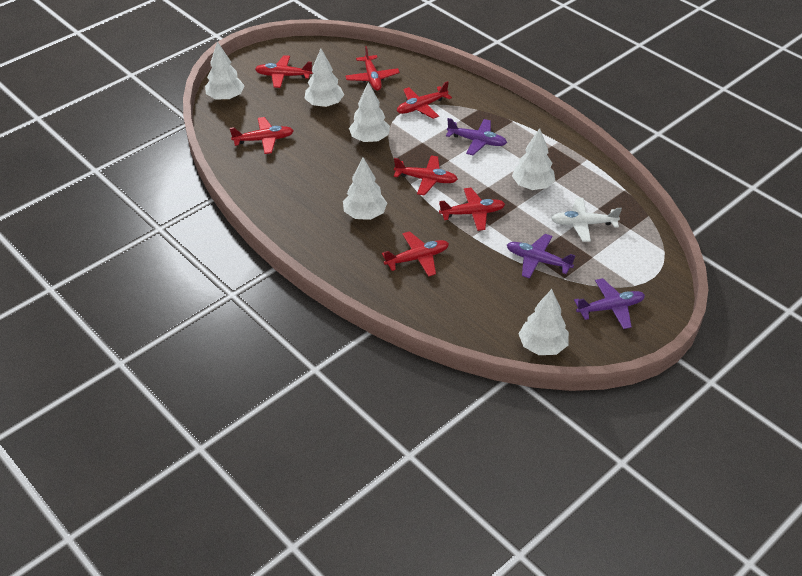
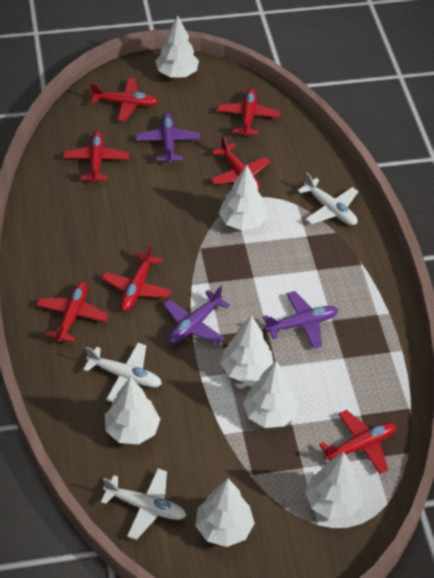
white plane: [551,198,622,242] = 1 -> [83,343,162,402] [101,469,186,540] [298,173,358,225] = 3
white tree: [205,41,245,101] [304,49,344,107] [343,158,387,220] [349,82,390,142] [512,128,555,190] [518,289,569,355] = 6 -> [105,377,160,445] [155,15,199,77] [195,478,254,547] [219,165,267,231] [220,315,274,383] [243,361,298,428] [305,452,362,519] = 7

